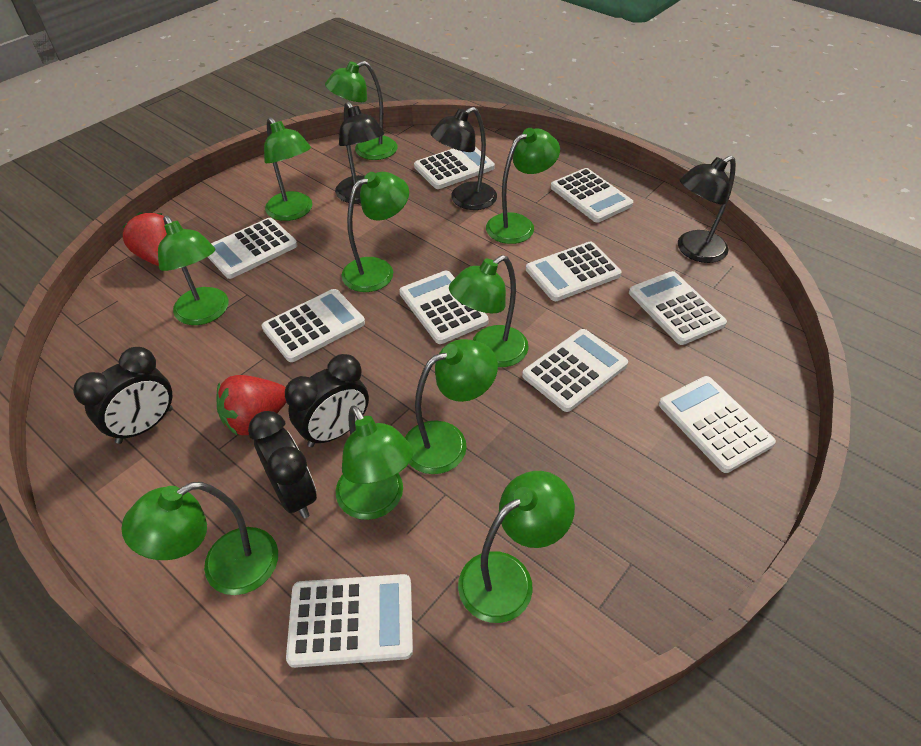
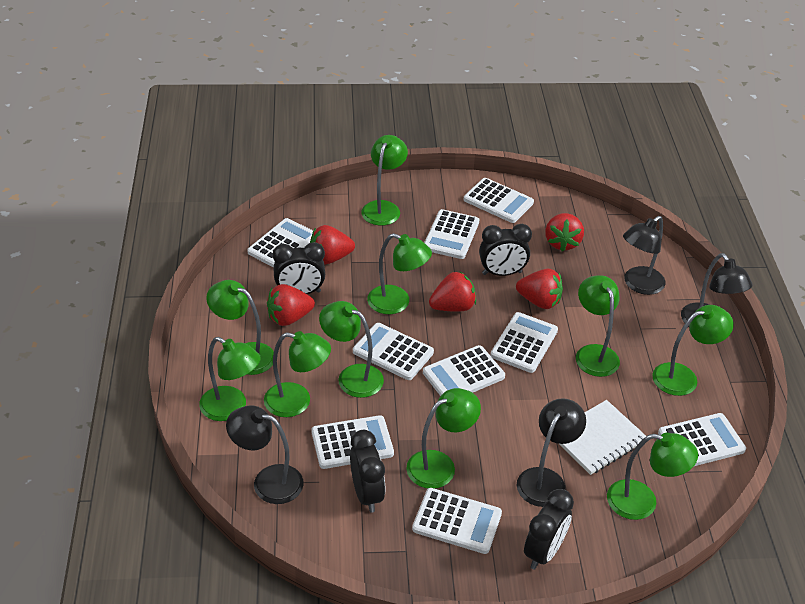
black clock: [73,347,173,444] [248,411,317,519] [285,354,369,447] = 3 -> [273,242,325,294] [350,430,385,513] [479,224,532,276] [524,489,574,570] = 4
black lamp: [335,101,385,204] [431,107,497,210] [678,156,736,263] = 3 -> [226,405,303,504] [517,398,586,507] [623,216,666,295] [681,253,753,327] = 4
red strawberry: [122,212,167,266] [217,375,286,436] = 2 -> [267,284,315,326] [310,225,355,265] [429,271,476,312] [516,269,563,309] [545,213,584,252] = 5
white calculator: [208,218,297,279] [262,289,365,362] [286,574,413,668] [399,270,489,344] [414,147,495,189] [522,329,628,412] [526,242,621,301] [551,168,633,223] [629,271,727,345] [659,376,776,473] = 10 -> [247,218,313,268] [311,415,394,469] [353,323,434,380] [412,488,502,554] [423,345,505,396] [424,209,479,259] [464,178,534,223] [490,312,558,373] [658,413,746,466] = 9
white notebook: none = 0 -> [559,400,646,475] = 1

